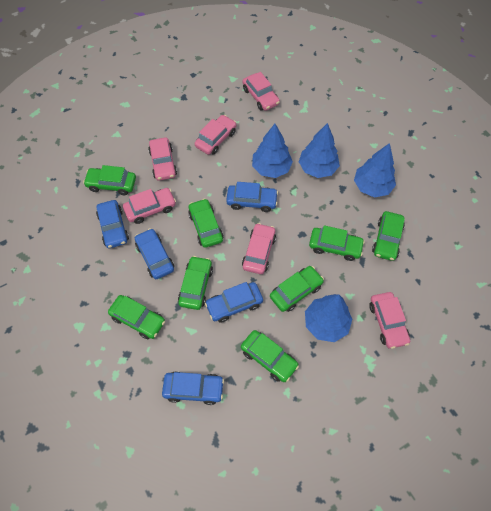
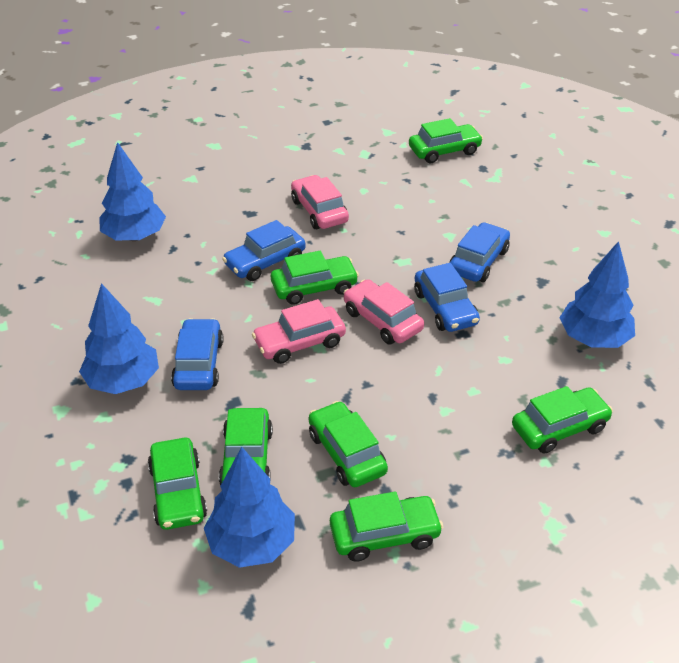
blue car: [96,200,129,248] [135,228,174,279] [162,371,224,405] [205,282,263,323] [226,182,278,212] = 5 -> [171,318,223,390] [222,220,306,281] [414,263,480,332] [449,222,510,282] = 4
green car: [83,165,136,195] [108,295,165,339] [178,256,213,310] [188,198,224,248] [241,330,299,382] [270,266,324,312] [309,225,365,261] [372,211,405,261] = 8 -> [148,438,207,530] [219,408,273,486] [271,251,359,305] [309,401,388,487] [330,491,443,562] [409,118,483,163] [512,386,613,454] = 7
pink car: [123,188,176,224] [148,137,177,181] [195,115,236,155] [242,223,276,274] [243,72,280,111] [369,292,410,349] = 6 -> [252,299,346,364] [291,175,349,229] [344,279,424,345] = 3

